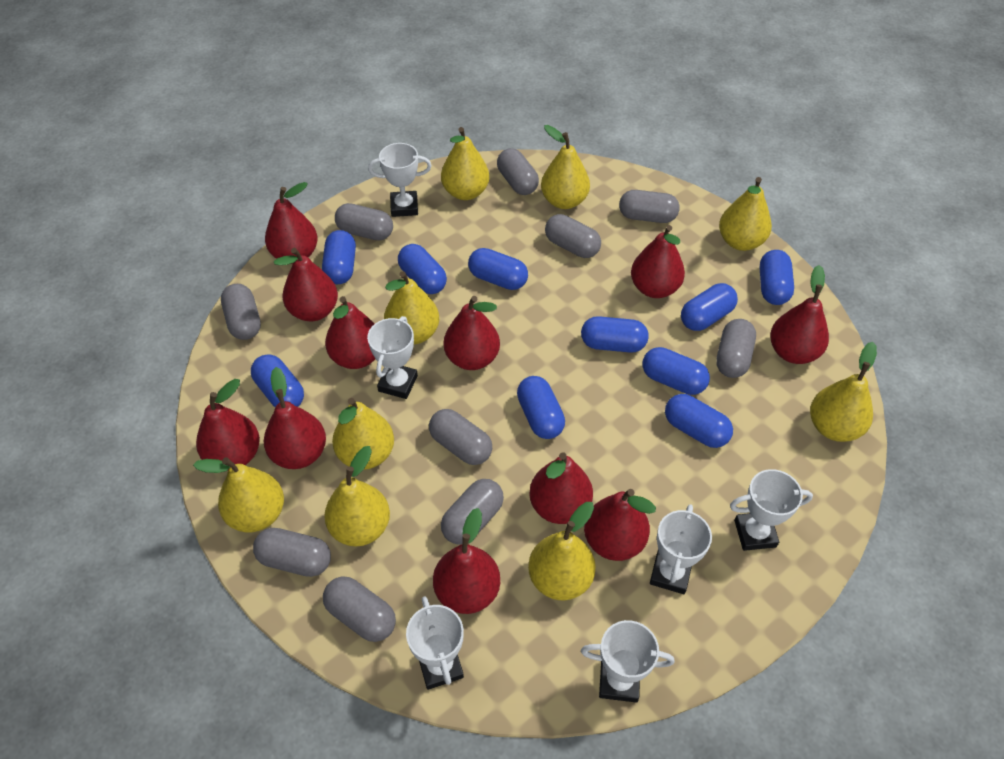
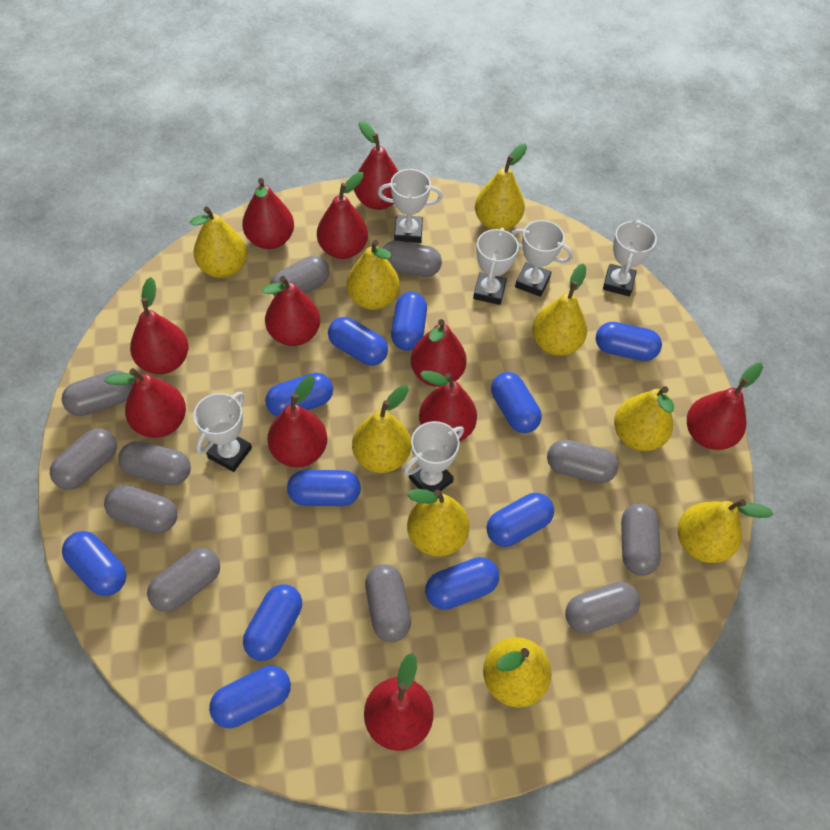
blue capsule: [251,354,304,407] [322,230,356,284] [398,244,447,294] [468,248,528,290] [517,376,565,439] [581,316,649,353] [642,347,710,395] [665,394,733,448] [681,283,738,331] [760,250,794,305] = 10 -> [62,531,127,596] [209,666,291,728] [243,584,302,661] [265,373,333,417] [287,470,361,506] [328,317,388,366] [391,292,427,351] [425,557,499,610] [487,493,554,547] [491,372,542,433] [596,322,662,361] = 11
grey capsule: [221,284,261,340] [253,528,331,577] [323,577,396,642] [335,203,393,240] [429,409,492,465] [441,479,504,544] [497,148,539,195] [545,214,601,258] [619,190,680,223] [716,319,756,378] = 10 -> [50,428,117,490] [62,370,133,416] [104,485,177,533] [118,441,191,485] [147,548,220,612] [271,256,329,296] [365,564,411,642] [383,241,442,277] [547,439,619,483] [565,582,640,634] [621,503,661,576] = 11

